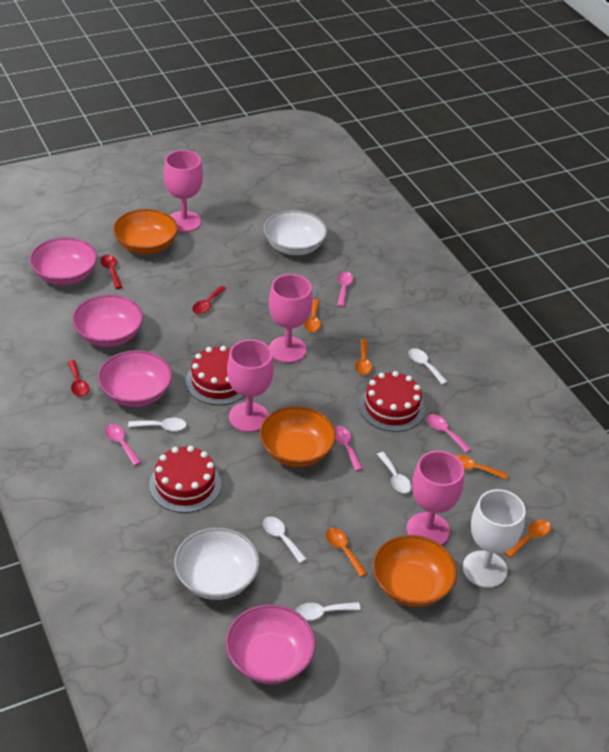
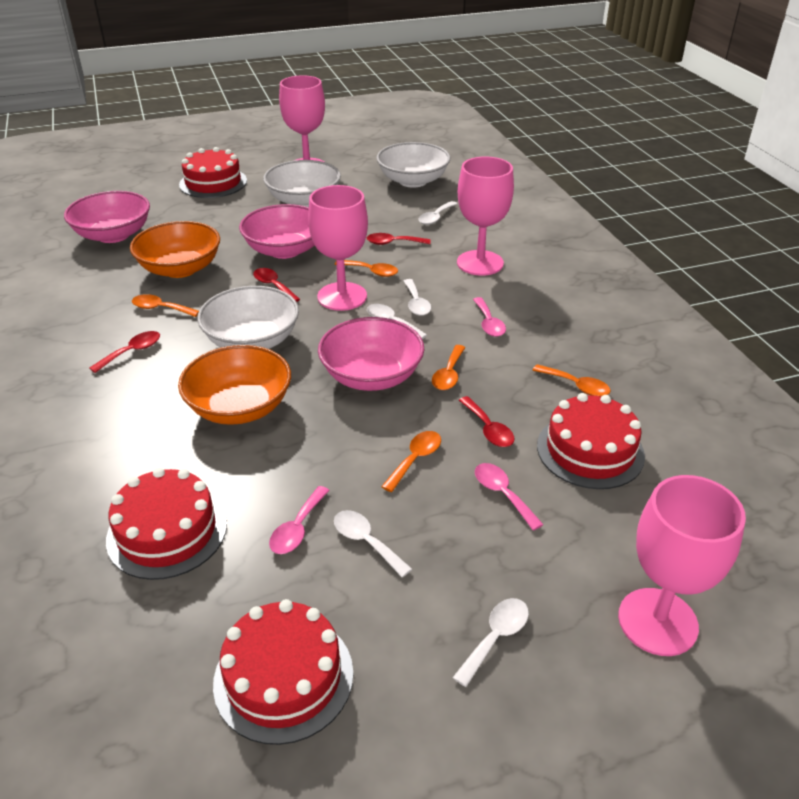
orange bowl: [113,209,178,254] [259,406,336,467] [373,535,457,607] = 3 -> [130,221,220,278] [178,345,291,425] = 2
pink bowl: [30,237,97,285] [72,295,143,347] [98,350,172,407] [226,604,316,684] = 4 -> [64,191,150,243] [239,204,314,259] [318,317,424,391] = 3
pink spoon: [105,424,141,466] [335,426,363,471] [337,272,353,307] [426,414,471,453] = 4 -> [269,486,330,554] [473,297,506,337] [475,463,544,531] = 3
red cake: [149,446,221,513] [186,346,244,405] [359,371,425,432] = 3 -> [106,467,227,580] [179,147,247,198] [213,599,353,745] [537,393,645,489] = 4
red spoon: [68,360,90,397] [100,255,122,289] [192,286,226,314] = 3 -> [89,331,160,373] [253,268,300,302] [367,233,431,245] [459,396,514,447] = 4
white bowl: [174,528,260,600] [264,210,327,255] = 2 -> [197,286,299,349] [263,160,341,207] [377,142,450,188] = 3
white goblet: [463,489,526,588] = 1 -> none = 0

